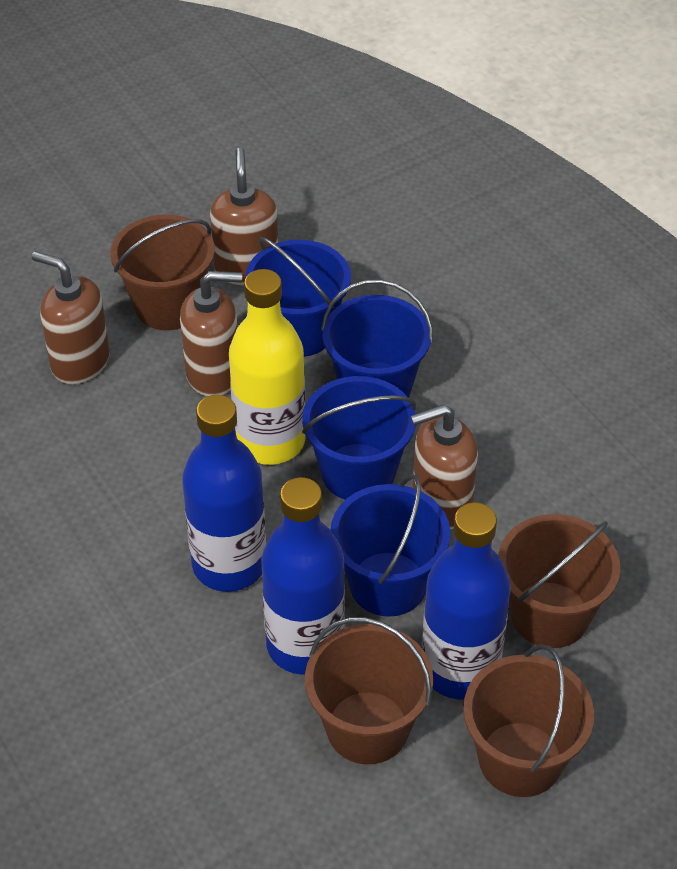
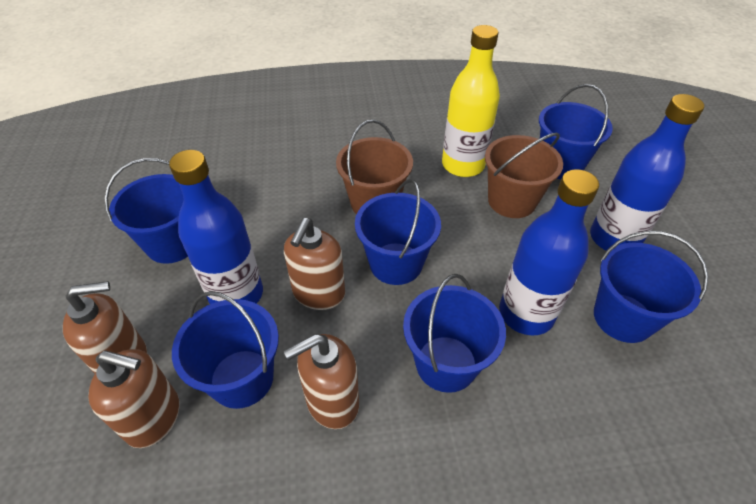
blue bucket: [246,237,351,357] [302,376,416,500] [321,279,433,398] [331,474,450,617] = 4 -> [104,158,188,264] [172,291,279,409] [355,179,441,285] [403,274,506,393] [539,84,613,179] [594,231,708,343] = 6
brown bucket: [110,215,215,330] [305,617,433,764] [463,644,594,797] [498,514,620,648] = 4 -> [336,119,413,215] [485,133,563,218] = 2

